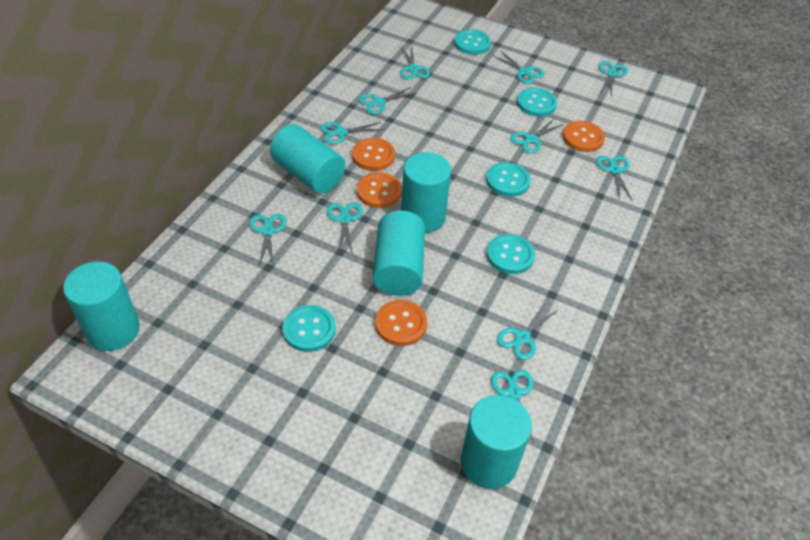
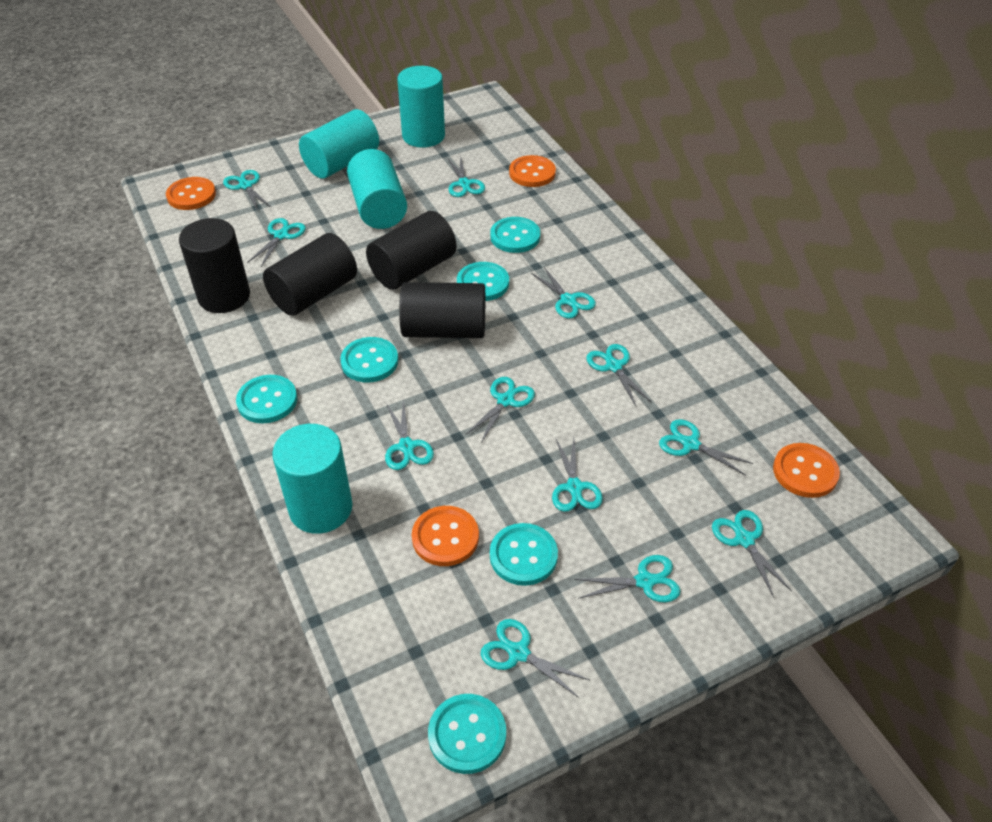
black cylinder: none = 0 -> [179,218,250,313] [263,233,357,316] [366,211,456,290] [399,282,485,338] = 4
turquoise button: [282,305,336,352] [454,29,491,55] [486,162,531,197] [486,234,535,274] [517,88,557,117] = 5 -> [236,375,297,423] [340,337,398,382] [428,694,506,774] [457,262,509,301] [490,217,540,253] [490,523,558,586] = 6
turquoise cylinder: [63,261,140,351] [270,124,346,194] [373,210,425,296] [401,152,451,233] [461,395,532,489] = 5 -> [272,424,352,534] [299,109,379,179] [347,149,407,229] [397,66,445,148] = 4
turquoise scissors: [249,214,287,266] [320,122,384,144] [327,203,363,254] [358,87,417,114] [400,46,430,80] [491,370,534,442] [494,51,545,84] [497,302,559,360] [510,119,564,153] [596,156,633,201] [599,61,628,97] = 11 -> [223,170,272,209] [247,218,306,267] [385,399,434,470] [447,157,485,197] [465,377,535,443] [481,619,589,698] [531,267,596,319] [552,439,603,512] [574,555,681,602] [586,344,652,406] [659,419,754,476] [712,510,792,597] = 12

